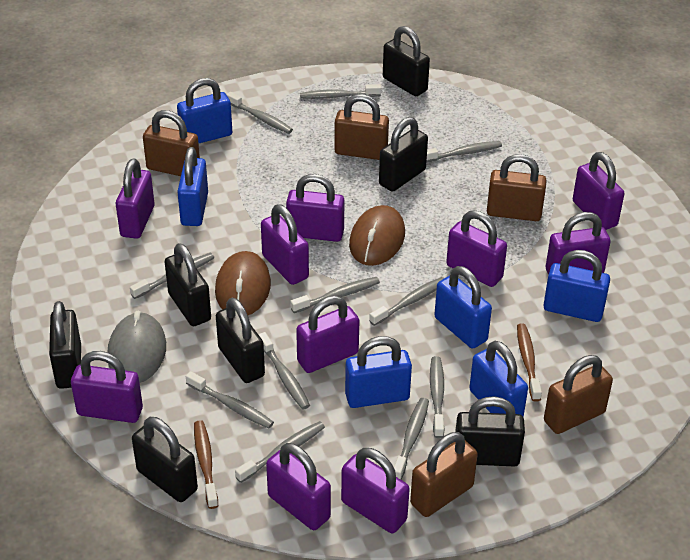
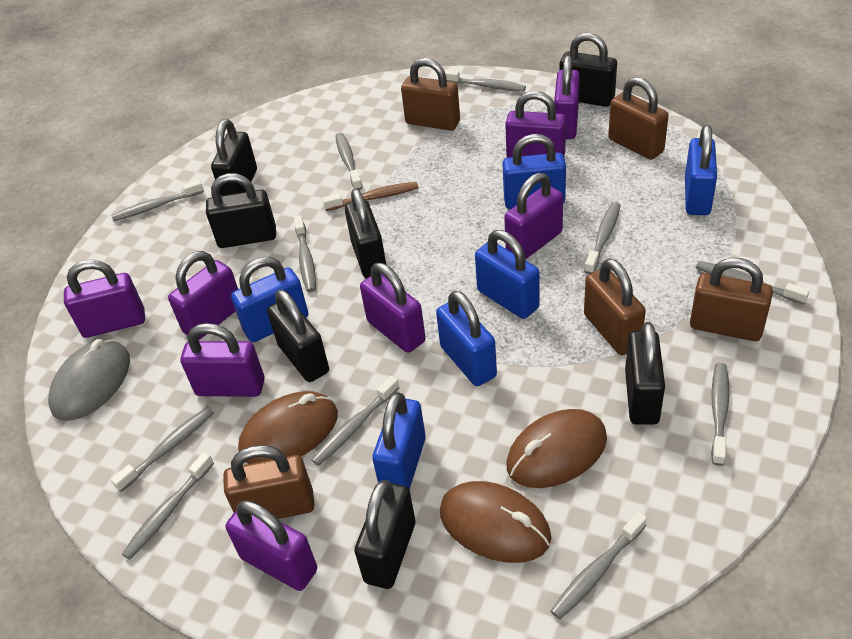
brown mouse: [215,251,271,315] [349,205,405,266] = 2 -> [238,391,338,464] [440,481,551,563] [506,409,607,488] = 3
brown toothbrush: [194,420,218,509] [517,323,542,402] = 2 -> [323,182,418,211] = 1
purple padlock: [71,351,143,423] [116,158,155,239] [261,204,309,285] [266,443,331,530] [286,174,345,242] [296,296,360,373] [341,448,410,533] [446,210,507,287] [546,212,611,275] [573,152,625,230] = 10 -> [64,259,145,338] [168,251,238,340] [180,323,265,397] [226,500,317,591] [360,263,426,353] [504,173,563,260] [505,91,566,158] [554,55,580,139] = 8

